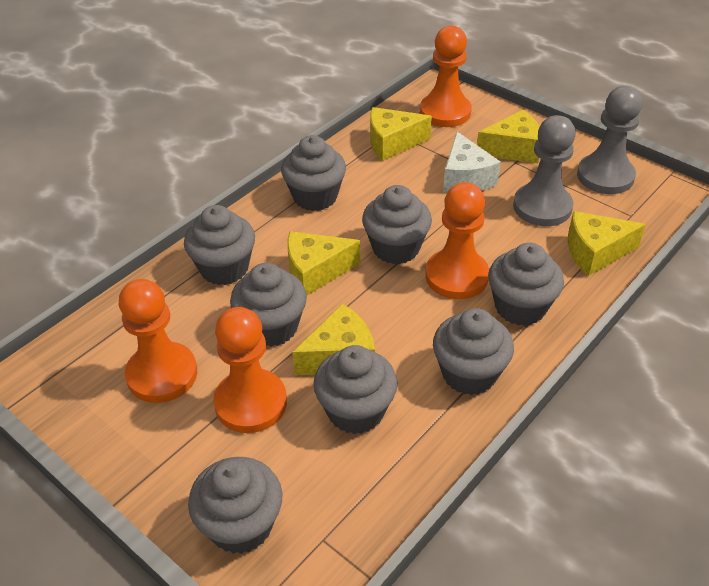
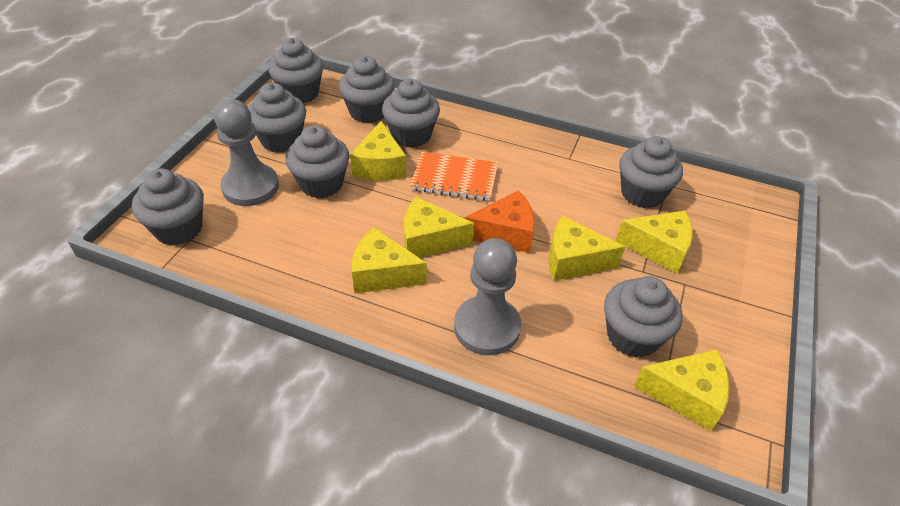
orange cheese: none = 0 -> [465,191,535,253] = 1
orange notebook: none = 0 -> [410,152,498,201] = 1
orange pawn: [119,279,197,403] [213,307,287,433] [420,25,471,127] [425,182,489,299] = 4 -> none = 0
white cheese: [443,132,501,193] = 1 -> none = 0
yellow cheese: [287,231,360,295] [292,304,375,375] [370,107,432,161] [477,110,540,163] [568,211,646,276] = 5 -> [350,121,406,181] [352,227,427,293] [404,197,474,257] [549,216,625,281] [616,211,693,274] [634,350,729,431] = 6

